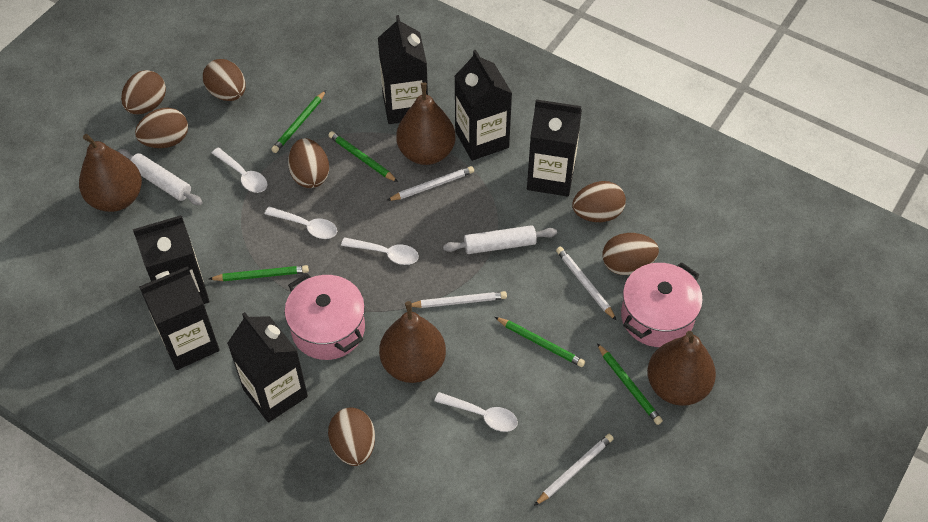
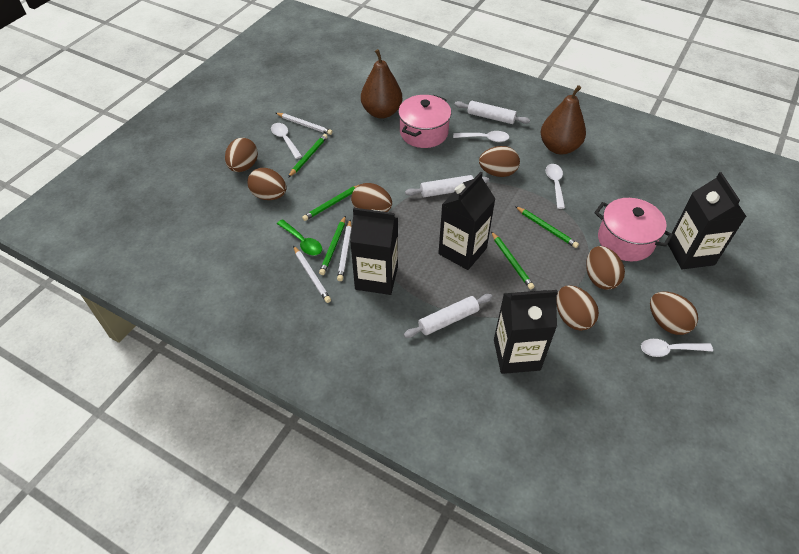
black carton: [133,215,210,304] [139,266,220,370] [227,312,308,423] [378,15,428,124] [454,50,512,161] [527,99,582,197] = 6 -> [350,208,398,295] [438,172,496,270] [494,290,558,374] [668,172,747,269] = 4
brown pear: [79,134,142,212] [379,301,446,383] [396,82,456,165] [647,331,716,406] = 4 -> [361,49,402,119] [541,85,586,154] = 2
green spoon: none = 0 -> [277,219,322,256] = 1
white pencil: [386,166,474,201] [412,291,507,308] [534,434,614,506] [556,247,617,321] = 4 -> [276,113,333,135] [293,246,331,303] [337,220,352,281] = 3
white rolling pin: [118,149,203,205] [443,225,557,254] = 2 -> [404,294,493,338] [405,175,489,197] [454,101,530,124] = 3

